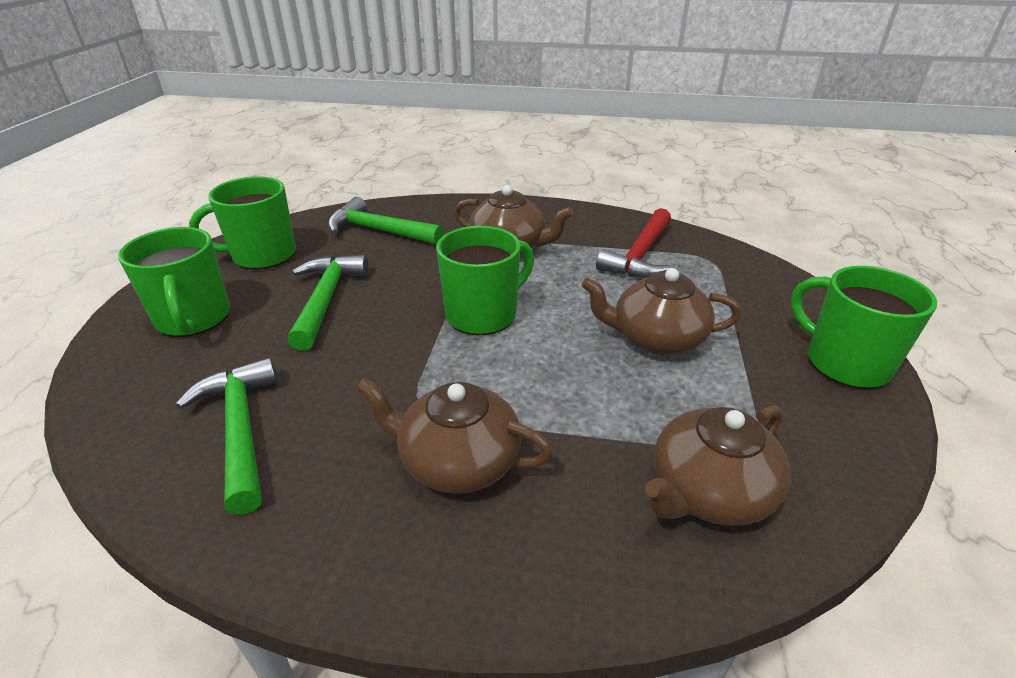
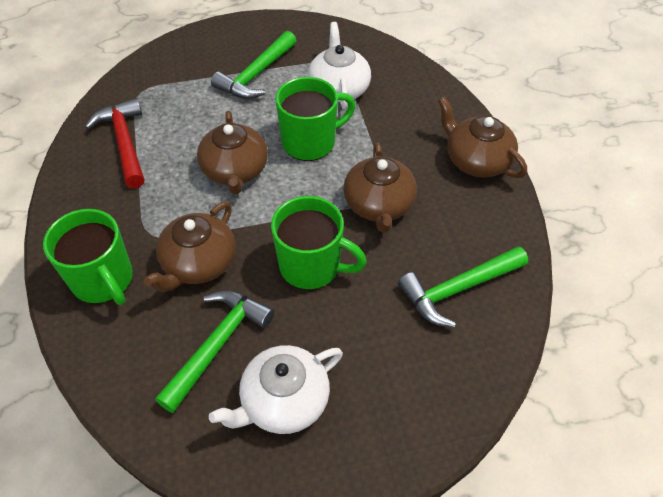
green mug: [118,227,230,337] [189,176,296,270] [436,226,534,335] [791,266,937,389] = 4 -> [43,209,133,305] [271,196,367,290] [275,77,356,161] = 3
white teapot: none = 0 -> [209,345,343,434] [308,22,371,110] = 2

